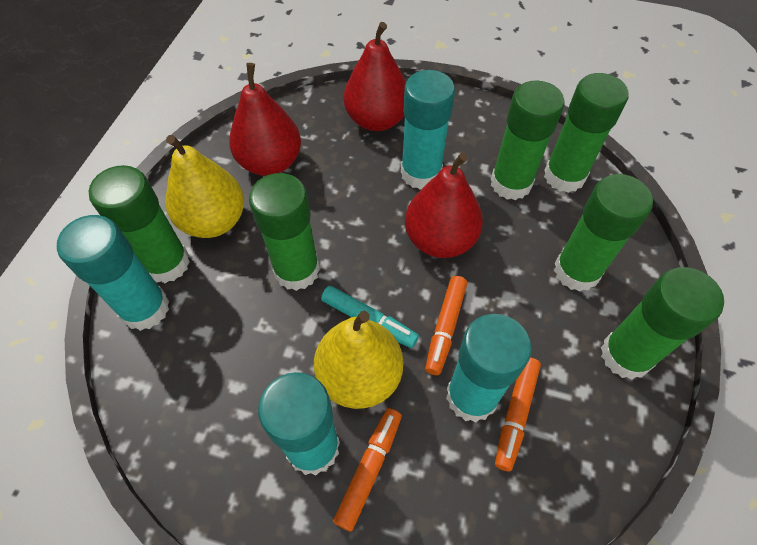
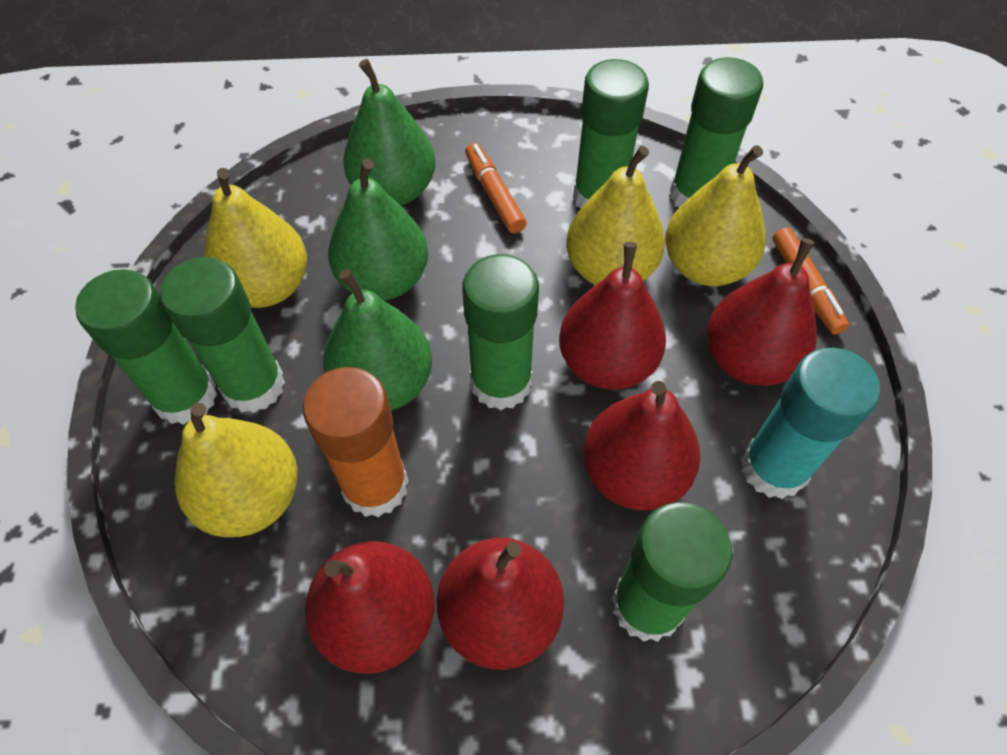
green pear: none = 0 -> [323,269,432,411] [328,159,428,300] [343,59,435,205] = 3
orange glue stick: none = 0 -> [303,367,408,517] = 1
orange marker: [333,408,402,531] [425,276,467,375] [495,357,541,471] = 3 -> [465,143,527,234] [772,227,849,335] = 2
red pear: [229,63,301,176] [344,22,406,131] [405,153,483,258] = 3 -> [305,541,434,674] [437,538,564,670] [559,242,666,390] [583,381,700,510] [707,238,817,386] = 5
turquoise glue stick: [57,215,169,331] [258,372,340,475] [401,70,455,190] [446,314,531,422] = 4 -> [741,347,880,499] = 1
turquoise marker: [321,286,419,348] = 1 -> none = 0
yellow pear: [165,135,244,238] [314,311,403,409] = 2 -> [175,403,298,537] [204,168,307,308] [566,146,665,285] [665,145,766,286] = 4

